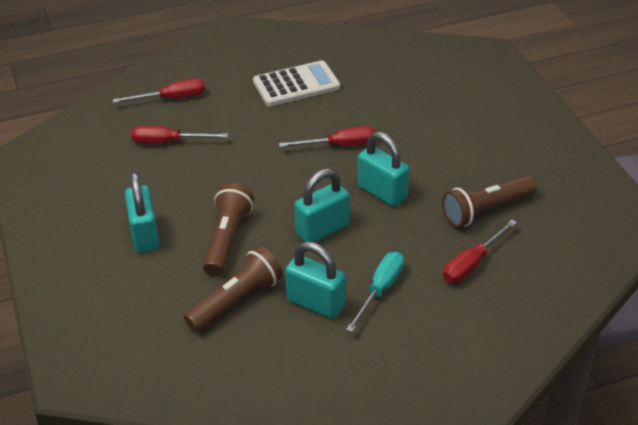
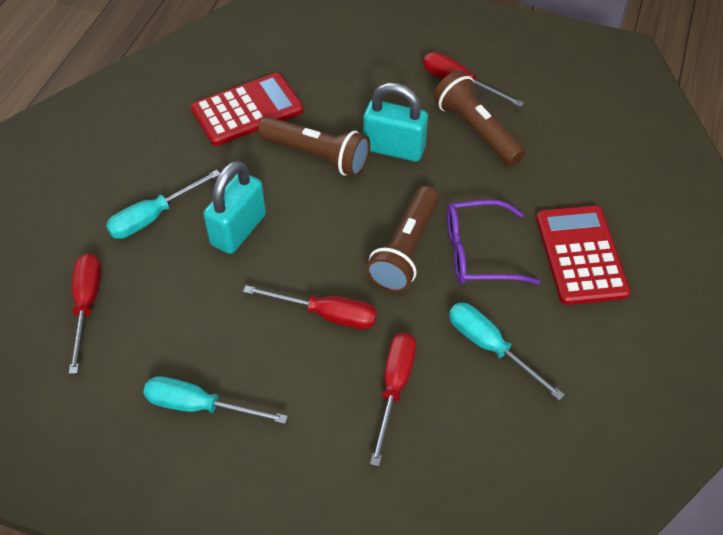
purple glasses: none = 0 -> [447,200,540,284] = 1
red calculator: none = 0 -> [191,73,304,146] [536,205,631,305] = 2
turquoise padlock: [125,172,159,253] [285,242,346,319] [294,168,349,242] [357,132,409,207] = 4 -> [203,161,266,254] [363,83,428,162] = 2
turquoise screwdriver: [346,252,404,332] = 1 -> [106,170,220,239] [143,376,288,424] [449,303,565,400] = 3
white calculator: [253,60,340,106] = 1 -> none = 0

